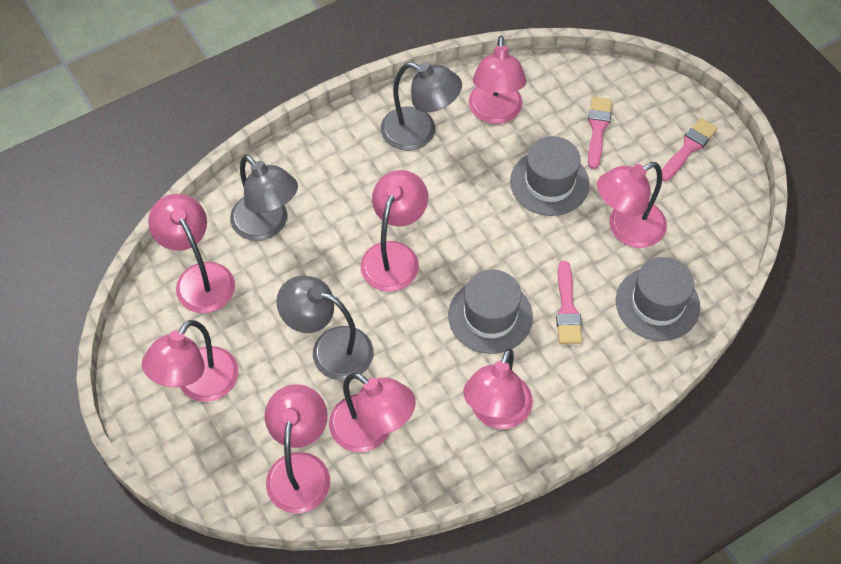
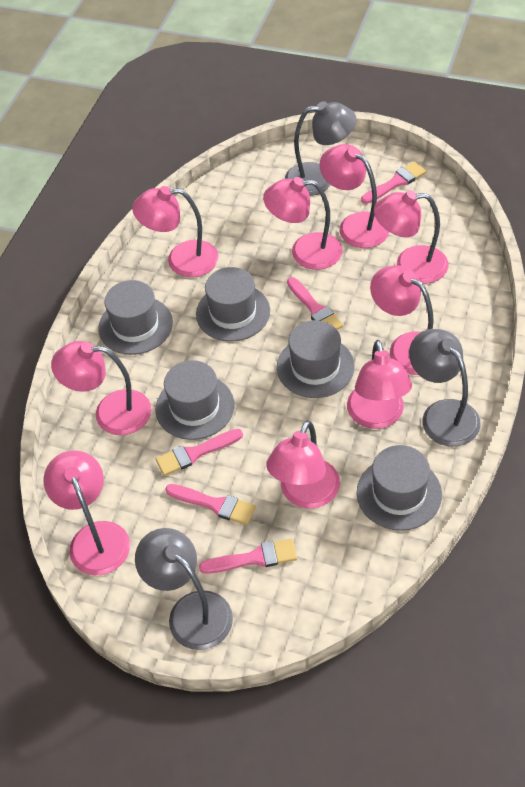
grey hat: [448,269,533,354] [510,136,590,216] [616,257,700,341] = 3 -> [98,280,173,355] [155,360,234,440] [196,267,270,341] [277,320,354,398] [357,445,442,531] = 5
pink brush: [556,261,582,344] [588,97,612,169] [662,118,718,181] = 3 -> [156,429,243,476] [165,484,256,525] [199,538,297,574] [287,277,343,330] [361,161,427,204] = 5
pink lamp: [142,320,239,402] [148,194,235,313] [265,384,330,513] [329,372,416,452] [361,170,428,292] [463,348,533,429] [469,36,527,124] [597,162,667,248] = 8 -> [44,451,130,575] [51,341,151,435] [132,186,219,277] [263,177,343,270] [266,420,340,508] [320,144,389,248] [347,340,412,429] [370,265,434,375] [374,190,449,284] = 9

